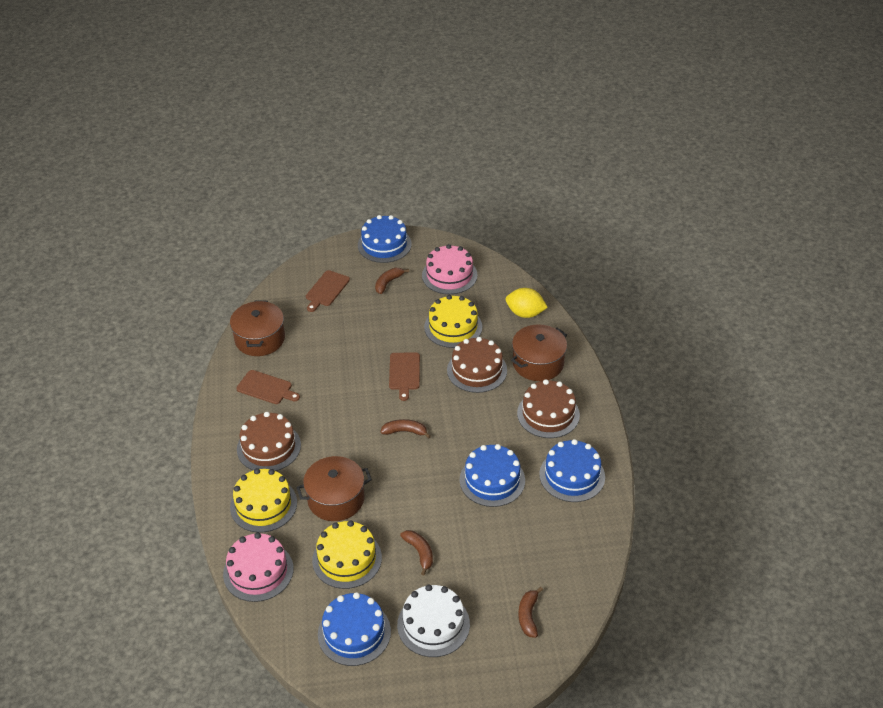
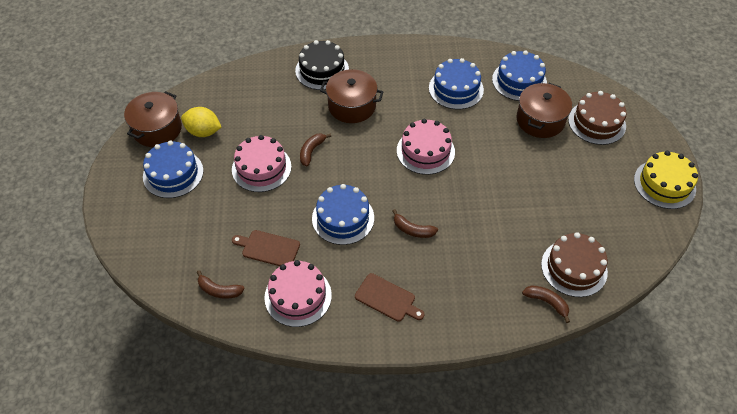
black cake: none = 0 -> [295,40,349,90] = 1
brown cake: [237,412,301,471] [447,337,507,393] [517,379,580,438] = 3 -> [541,232,608,297] [568,91,627,145] = 2
brown cutting board: [236,370,300,404] [306,270,350,312] [389,352,420,401] = 3 -> [232,230,300,266] [355,273,424,322] = 2
pink cake: [223,533,294,602] [422,244,477,294] = 2 -> [232,135,291,192] [264,260,332,327] [397,119,455,175] = 3
white cake: [397,584,470,657] = 1 -> none = 0
yellow cake: [230,468,297,533] [312,520,382,589] [424,295,482,348] = 3 -> [634,151,698,209] = 1

